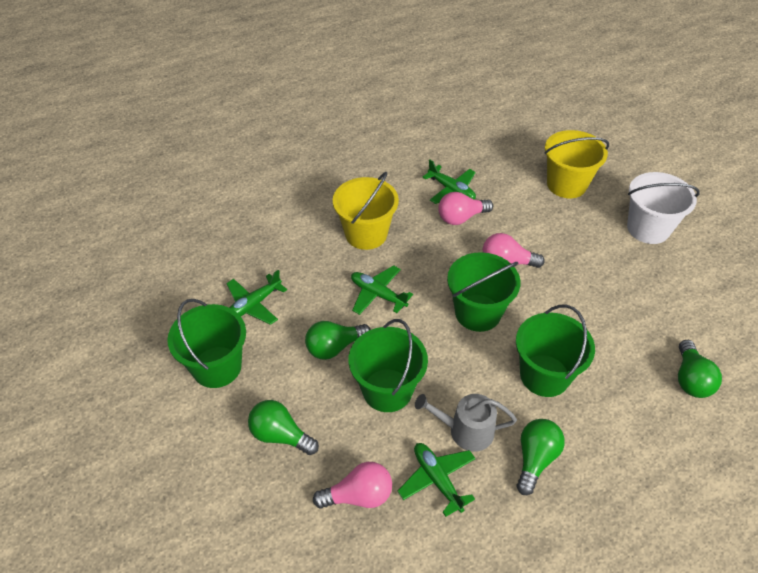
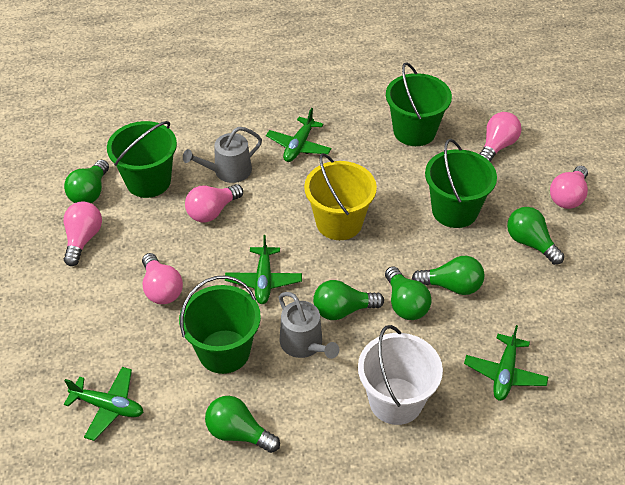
green light bulb: [248,400,319,455] [305,321,371,360] [517,419,565,495] [678,340,722,398] = 4 -> [64,160,109,203] [205,396,280,453] [313,280,384,320] [385,266,432,320] [412,256,484,295] [507,207,564,265] = 6
grey watering can: [415,394,517,451] = 1 -> [183,127,262,183] [279,292,339,359] = 2
pink light bulb: [313,462,392,509] [438,192,493,225] [483,233,545,268] = 3 -> [63,201,102,266] [142,253,183,304] [185,184,243,222] [480,112,522,161] [550,166,588,209] = 5
yellow bucket: [333,172,399,250] [544,130,609,198] = 2 -> [304,153,377,240] = 1

